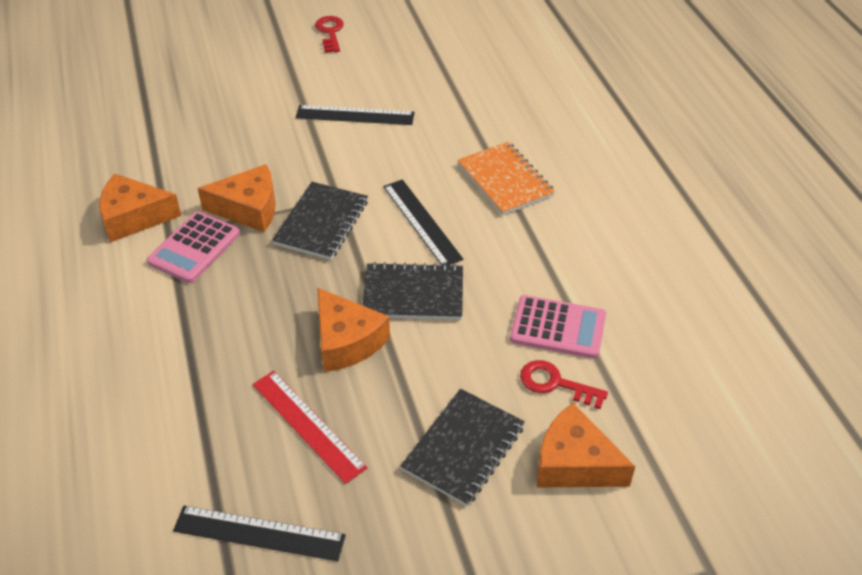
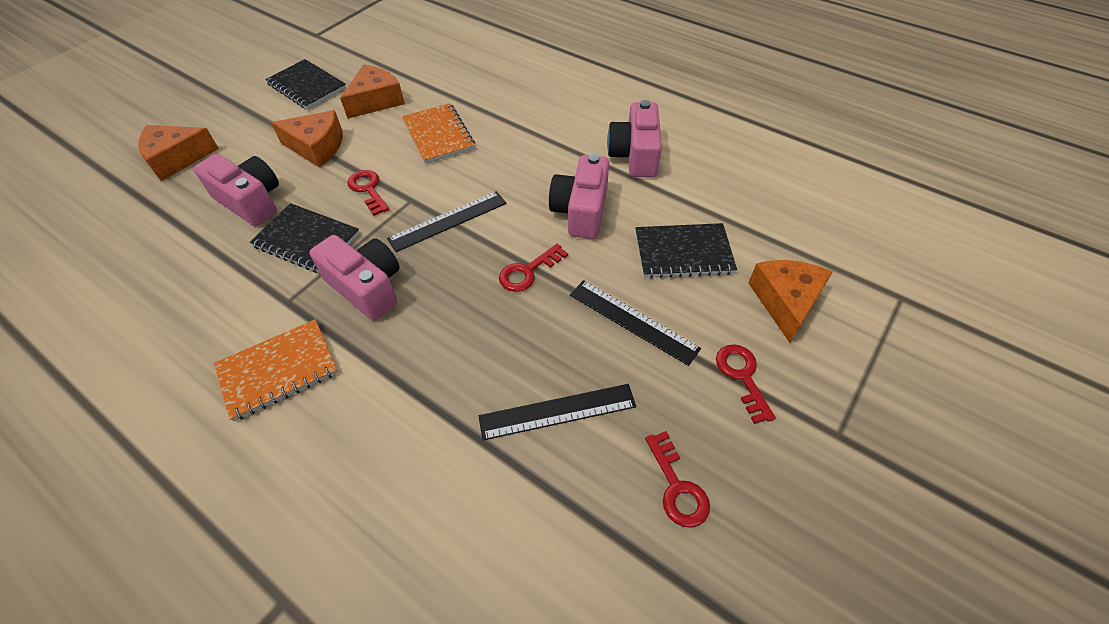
orange notebook: [458,142,555,216] = 1 -> [214,319,338,421] [402,103,475,164] = 2
pink calculator: [147,211,240,283] [510,295,606,359] = 2 -> none = 0
pink camera: none = 0 -> [193,154,279,226] [309,235,400,321] [549,154,609,239] [607,100,662,177] = 4
red key: [315,16,344,53] [520,360,608,409] = 2 -> [348,170,390,216] [499,244,568,292] [645,431,710,528] [716,344,776,424] = 4
red ruler: [252,371,367,484] = 1 -> none = 0

